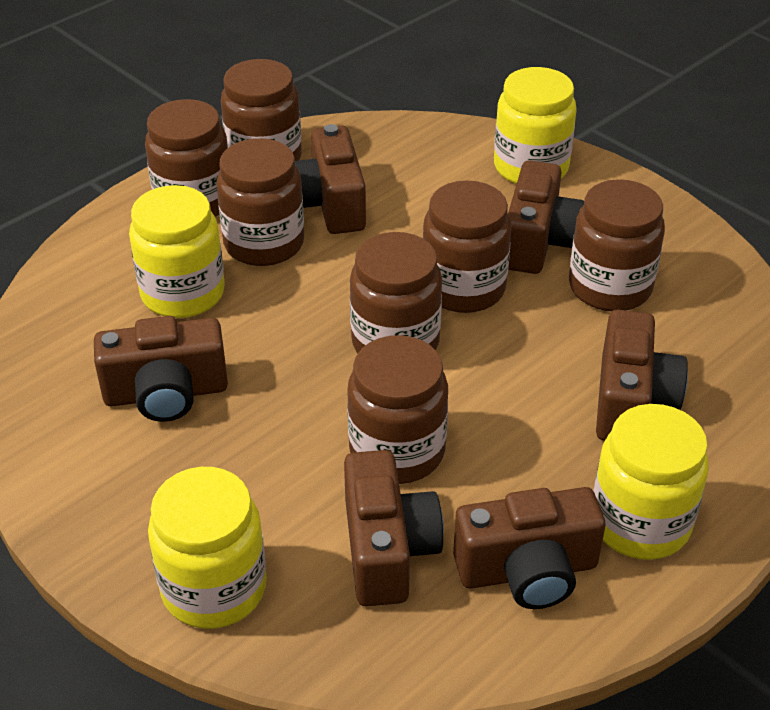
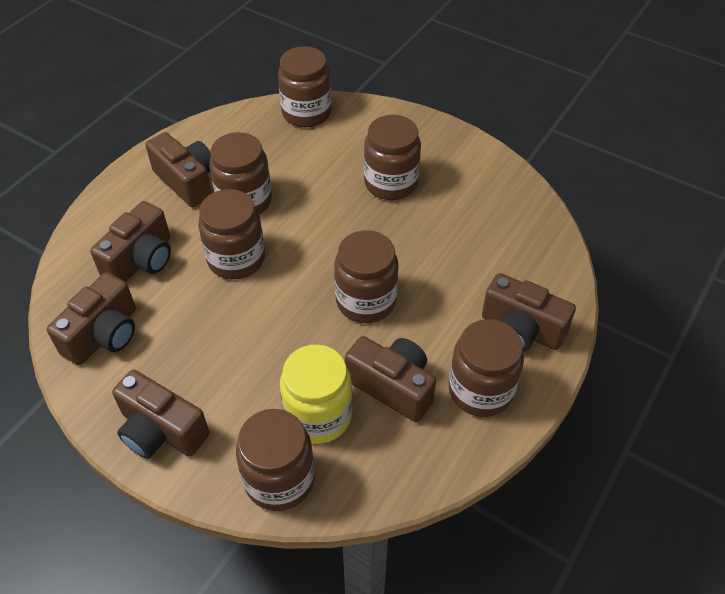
yellow jar: [129,185,225,318] [148,467,267,629] [494,67,577,184] [593,404,709,560] = 4 -> [280,345,352,444] = 1

